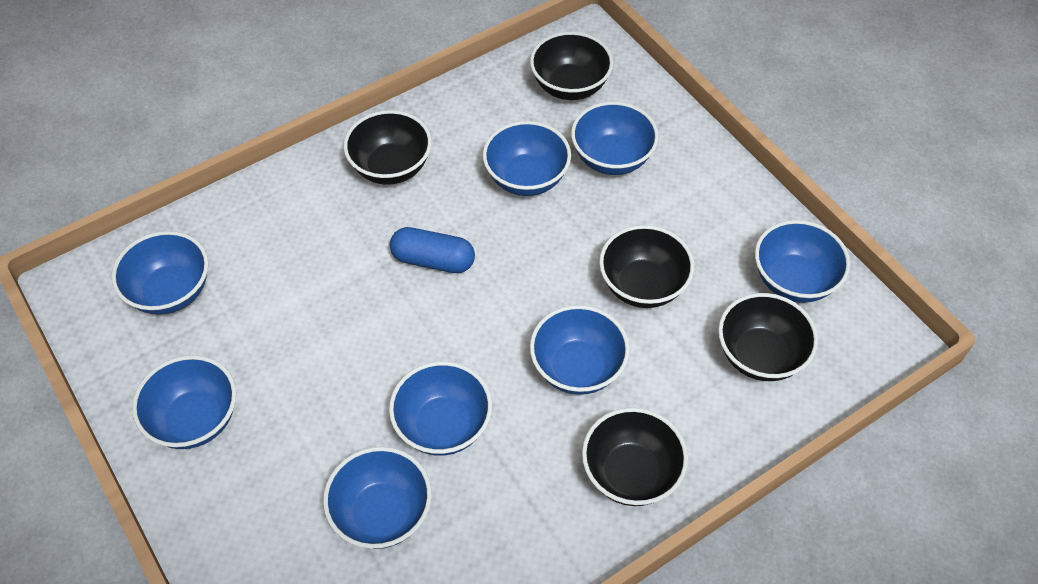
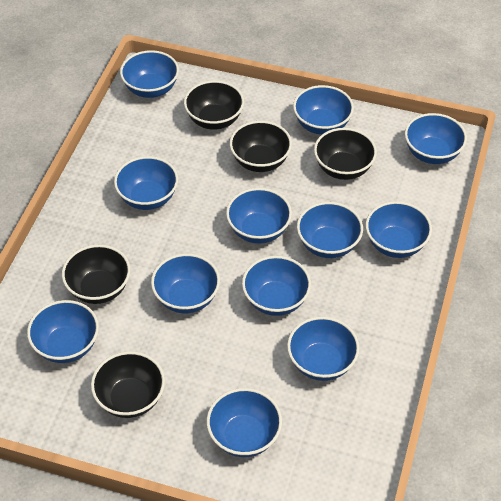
blue bowl: [112,231,208,315] [132,355,236,449] [323,447,432,549] [389,361,492,456] [483,121,571,196] [530,305,630,395] [571,102,659,175] [755,220,850,303] = 8 -> [27,300,99,363] [114,156,178,210] [120,50,179,98] [151,254,220,313] [207,388,282,457] [226,188,292,244] [242,256,311,316] [287,317,360,381] [293,85,354,135] [297,202,363,258] [366,201,432,258] [405,113,467,164] = 12
blue capsule: [390,227,475,273] = 1 -> none = 0

